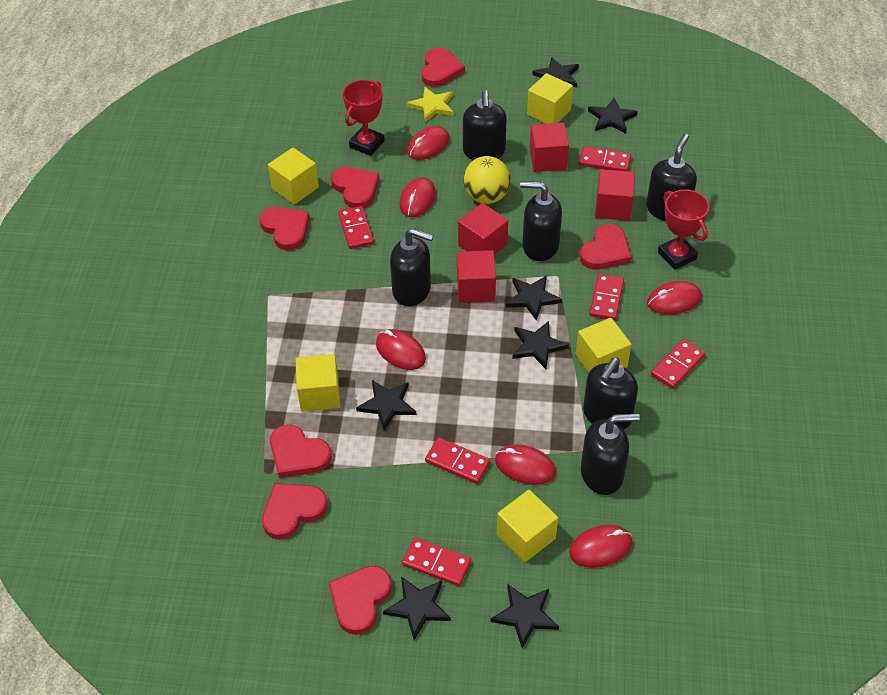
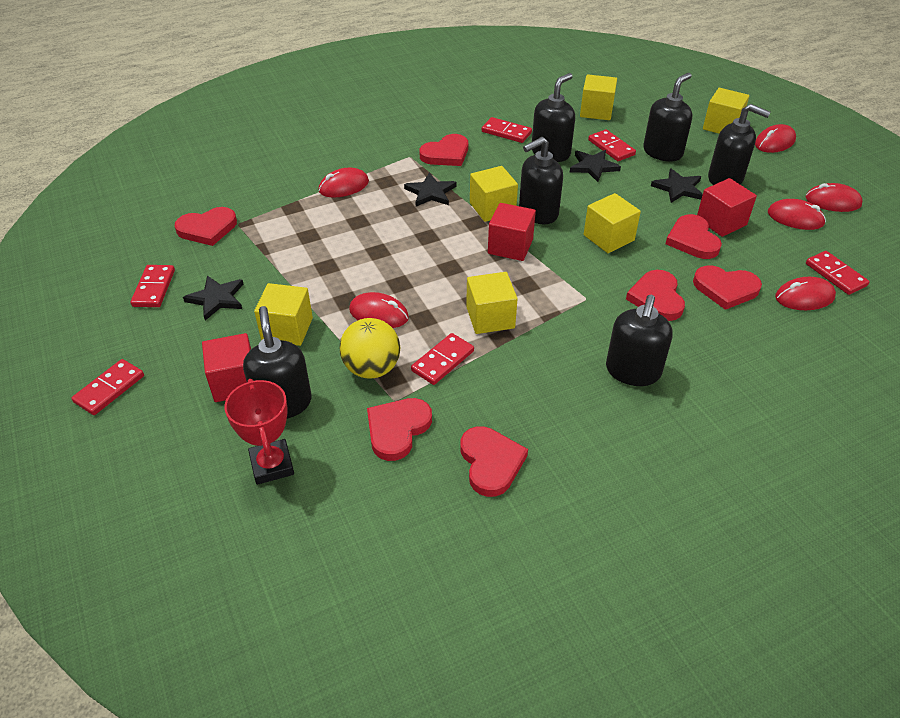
black star: [356,380,416,430] [383,577,451,640] [490,584,559,648] [506,275,562,321] [512,321,569,369] [532,57,579,87] [588,98,638,134] = 7 -> [183,275,244,320] [404,173,456,207] [570,150,621,182] [651,168,703,203] = 4
red cube: [457,250,496,303] [458,203,508,255] [530,123,569,172] [595,169,635,221] = 4 -> [202,333,251,402] [488,203,536,261] [697,178,757,237] = 3
red trophy: [343,80,385,156] [658,190,710,270] = 2 -> [224,379,294,485] = 1
yellow cube: [268,148,319,205] [295,354,340,412] [497,490,558,563] [527,73,573,124] [576,318,631,373] = 5 -> [254,283,313,346] [466,272,518,334] [470,166,518,222] [580,74,617,120] [583,193,641,253] [703,88,749,134] = 6
yellow star: [407,86,454,122] = 1 -> none = 0

